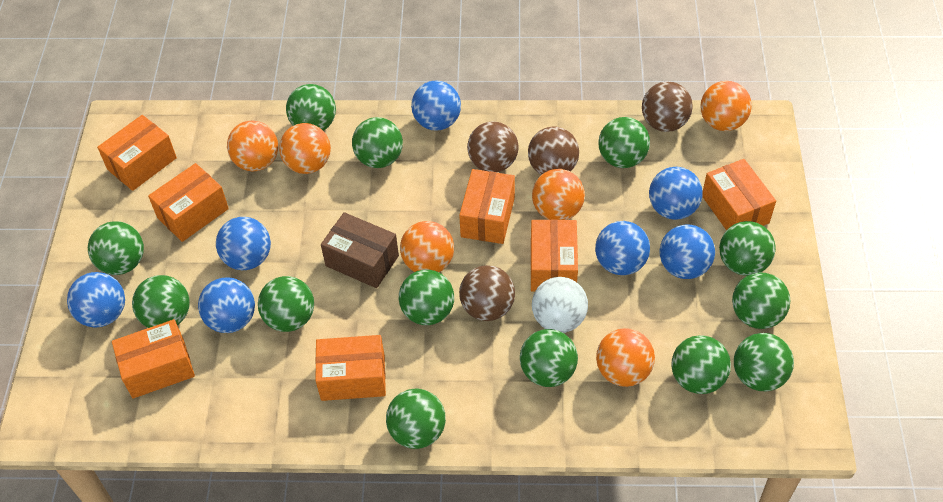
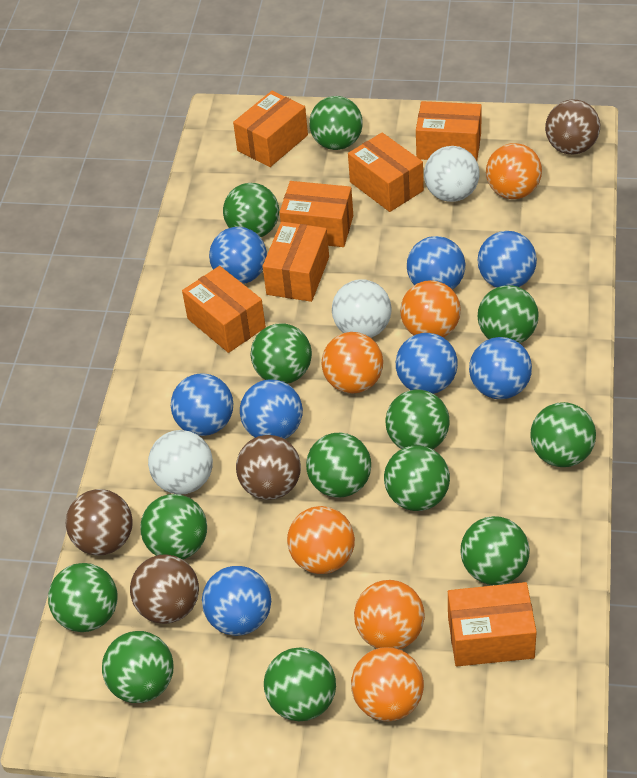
blue ball: [67,272,125,328] [198,277,255,333] [216,217,271,270] [411,80,461,131] [595,221,650,275] [649,167,703,220] [659,224,715,279] = 7 -> [171,373,233,436] [202,566,271,636] [209,227,267,284] [240,379,303,439] [396,333,458,394] [407,236,465,290] [469,337,532,399] [478,231,537,288] = 8
brown box: [321,212,399,288] = 1 -> none = 0
white ball: [532,277,588,333] = 1 -> [148,430,213,494] [332,279,392,338] [424,146,479,202] = 3

